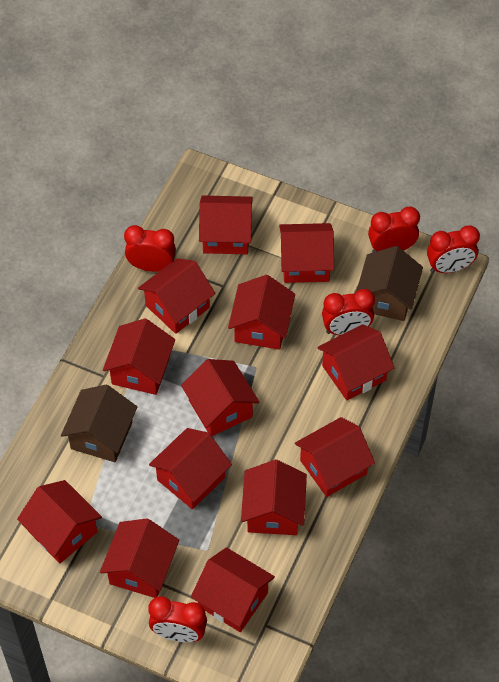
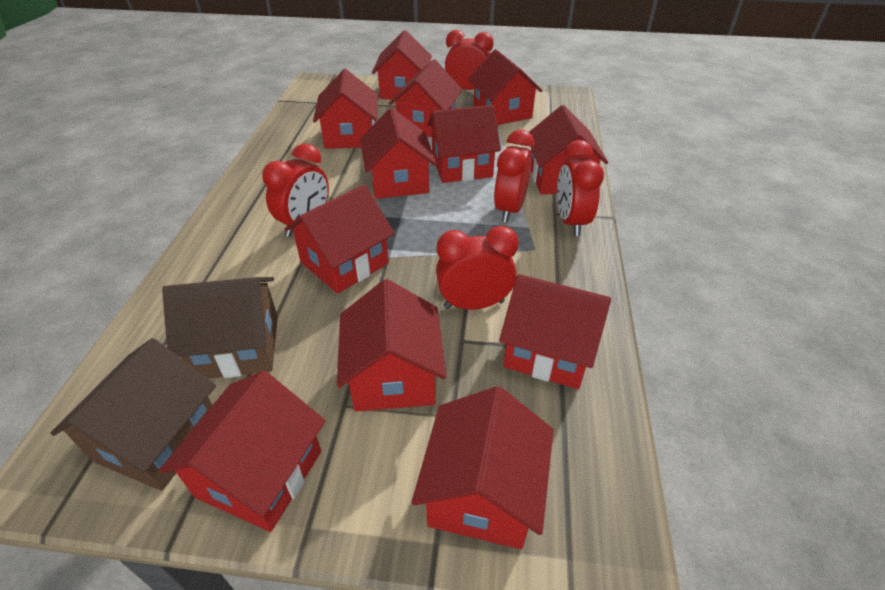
red house: [17,480,102,563] [100,518,179,598] [103,319,175,395] [138,258,216,334] [149,428,232,509] [181,359,260,436] [191,547,275,632] [199,195,253,254] [228,275,295,350] [241,460,307,535] [279,223,334,283] [295,417,375,497] [317,324,395,400] = 13 -> [159,371,326,532] [285,185,395,294] [313,69,378,149] [337,279,446,412] [360,108,436,199] [372,30,432,99] [389,59,462,137] [411,386,553,549] [427,105,501,183] [468,49,542,125] [499,274,611,389] [529,105,608,194] = 12

